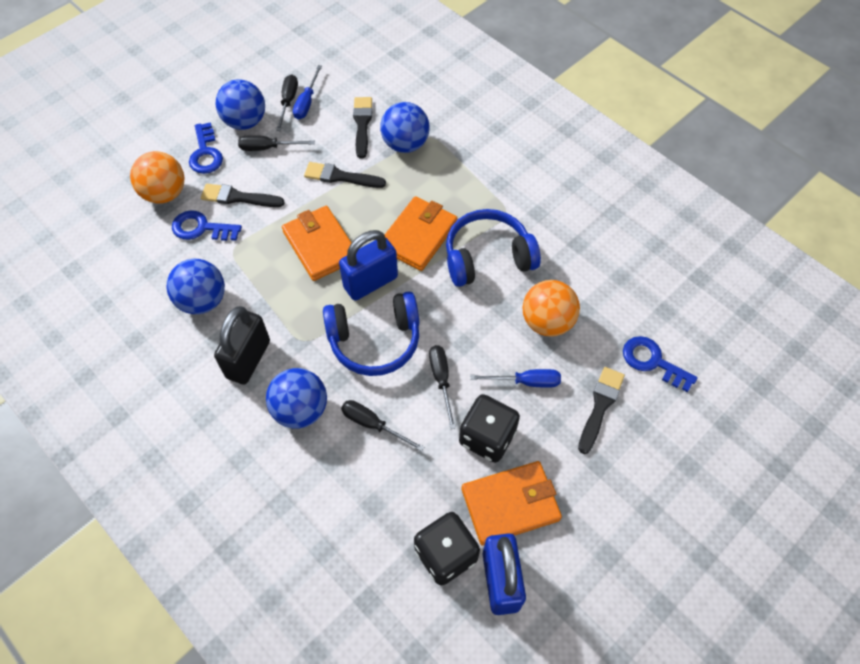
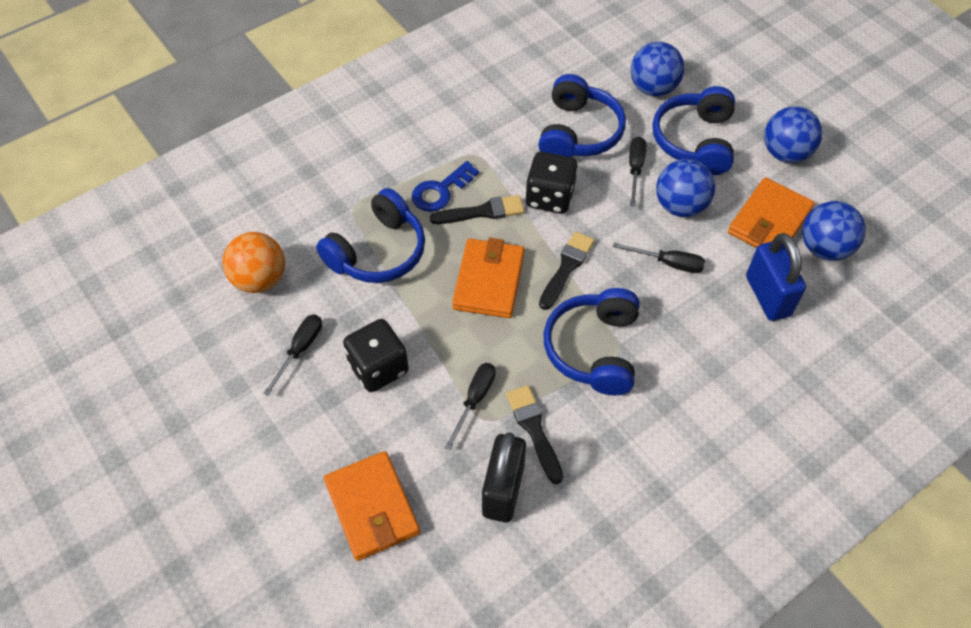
black brush: [201,184,285,207] [304,162,386,188] [353,97,372,159] [578,367,625,454] = 4 -> [430,195,524,224] [506,385,563,484] [539,231,595,310] = 3
blue headphones: [323,292,419,376] [446,209,541,287] = 2 -> [316,188,425,283] [538,74,626,157] [544,288,640,395] [653,86,735,175] = 4
blue key: [172,210,242,241] [189,122,223,174] [623,336,698,392] = 3 -> [412,161,479,212] = 1
blue padlock: [339,230,398,301] [483,533,526,615] = 2 -> [746,233,806,321] = 1
blue screwdriver: [293,65,322,120] [470,369,561,388] = 2 -> none = 0
orange ball: [130,151,184,204] [523,280,580,337] = 2 -> [222,232,285,293] = 1

